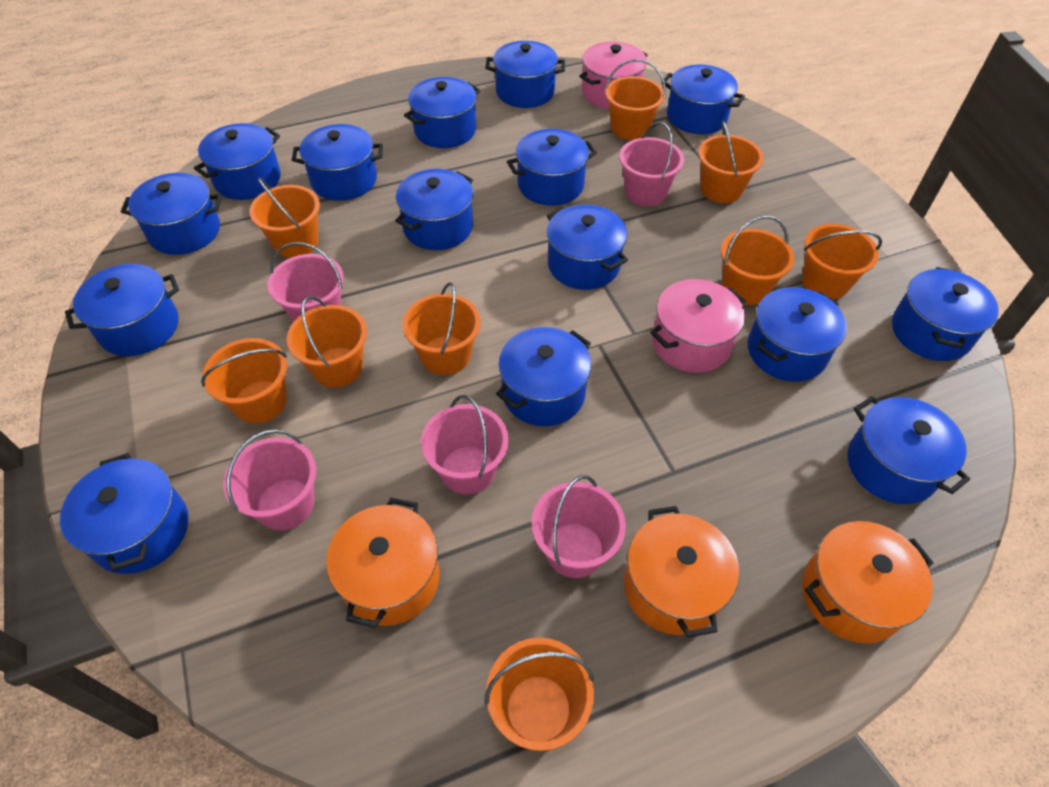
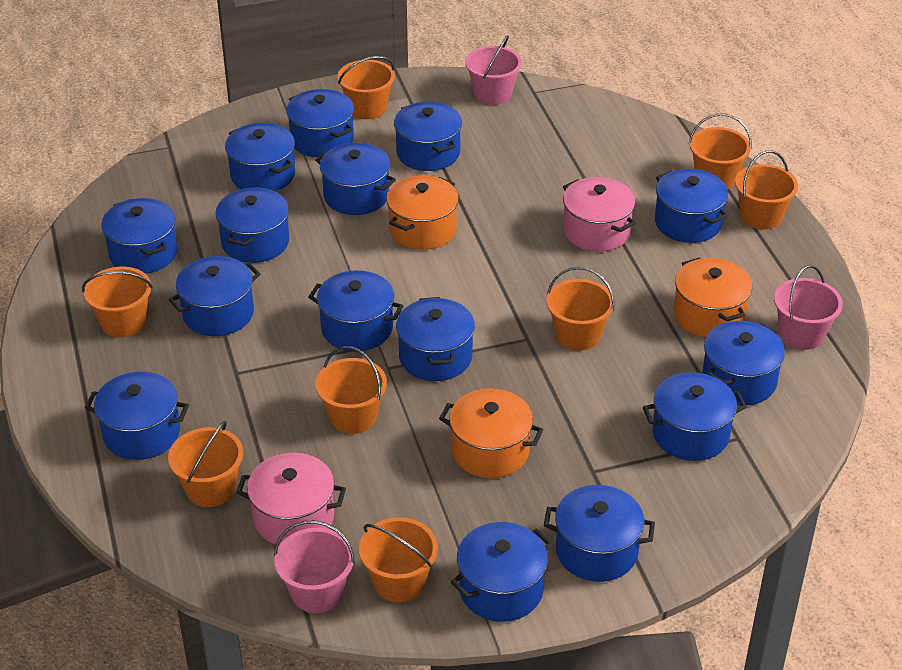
orange bucket: [201,338,287,424] [249,178,320,258] [287,296,367,388] [402,282,481,375] [485,637,594,751] [605,59,666,140] [698,120,764,203] [721,215,794,305] [802,224,882,299] = 9 -> [82,267,153,337] [168,421,243,507] [315,346,387,434] [337,56,395,119] [359,517,438,602] [546,267,615,351] [689,113,752,189] [735,150,798,230] = 8
pink bucket: [223,429,316,530] [267,242,344,322] [421,395,509,495] [532,475,626,578] [619,122,684,206] = 5 -> [274,520,355,613] [465,35,522,105] [774,265,843,350] = 3

